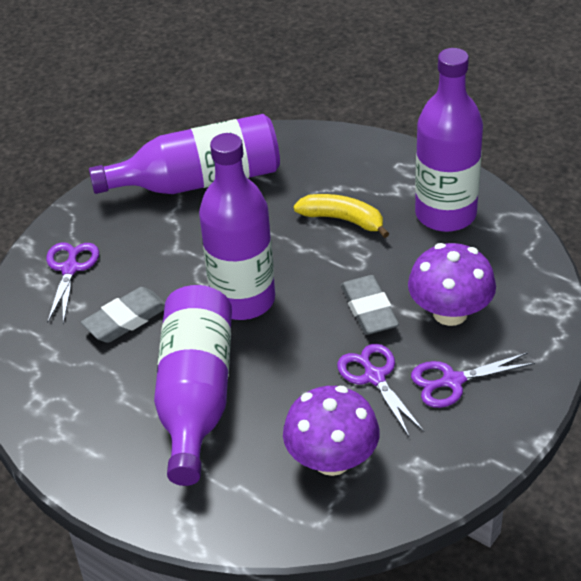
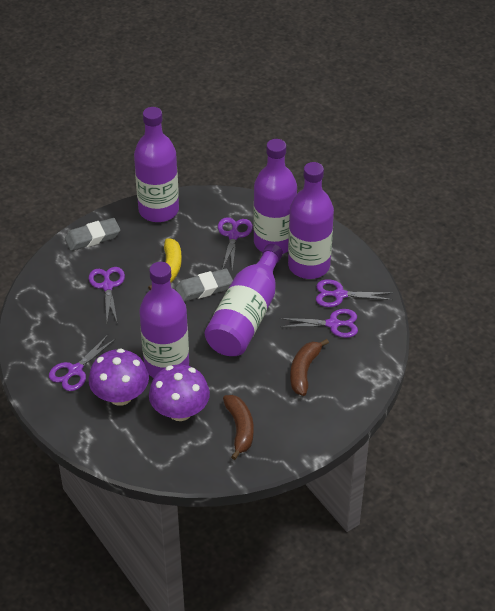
brown banana: none = 0 -> [223,395,254,460] [290,339,329,396] = 2
purple bottle: [89,114,280,194] [154,285,232,486] [199,133,275,320] [415,48,483,232] = 4 -> [134,107,179,222] [139,262,189,378] [205,244,283,356] [253,139,297,254] [288,162,334,279] = 5
purple scissors: [46,242,99,324] [337,344,424,436] [411,352,535,408] = 3 -> [49,335,115,391] [89,267,125,322] [218,217,253,270] [280,309,358,338] [316,279,393,307] = 5

